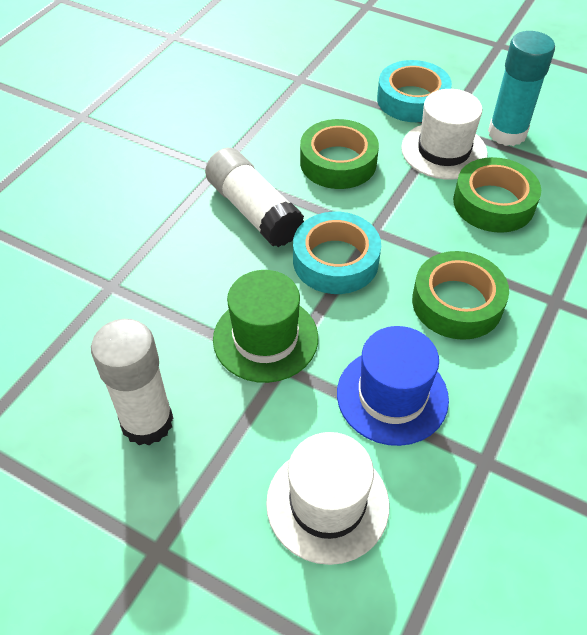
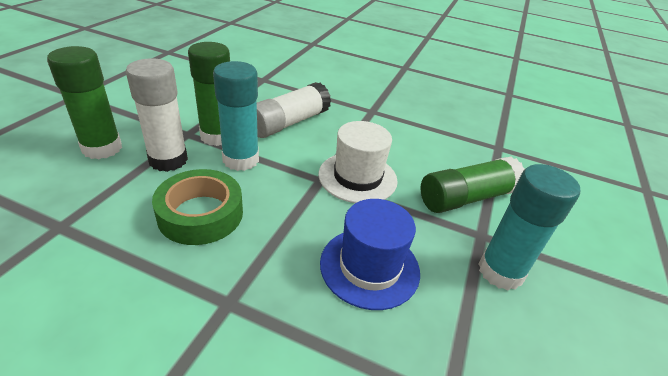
green glue stick: none = 0 -> [47,46,122,159] [188,42,230,146] [421,157,524,213] = 3
green hat: [213,270,318,383] = 1 -> none = 0
green tape: [300,119,379,189] [412,251,509,340] [453,157,541,233] = 3 -> [152,169,243,245] = 1
turquoise glue stick: [488,31,555,146] = 1 -> [213,61,259,171] [479,164,580,290] = 2
turquoise tape: [293,212,381,294] [377,60,452,122] = 2 -> none = 0
white hat: [266,432,389,565] [401,89,488,180] = 2 -> [318,121,398,203] = 1

